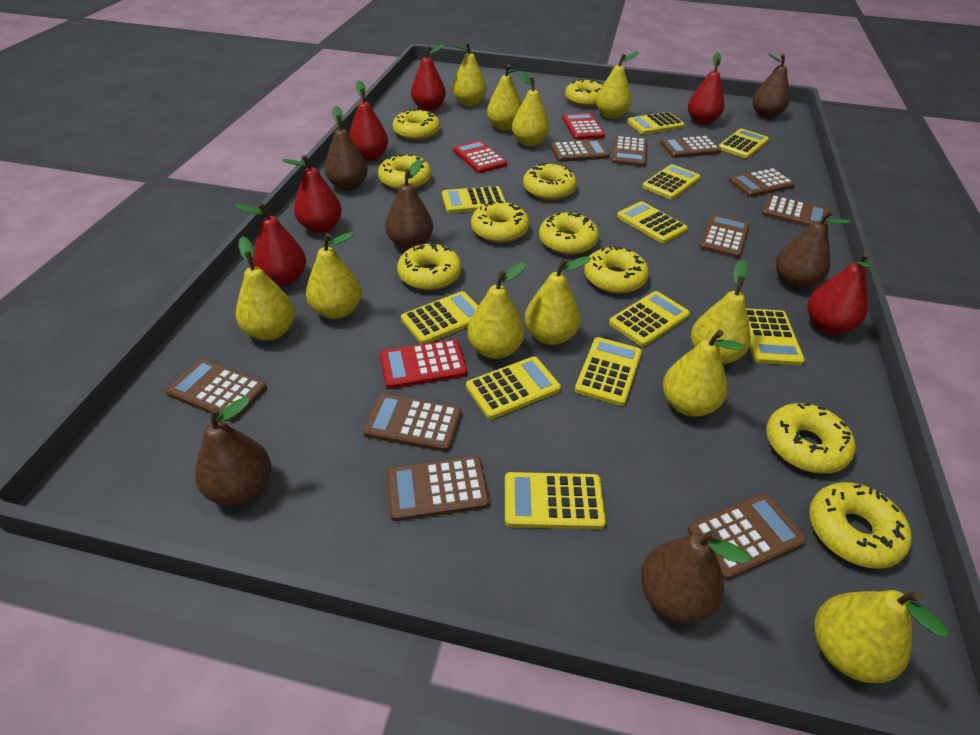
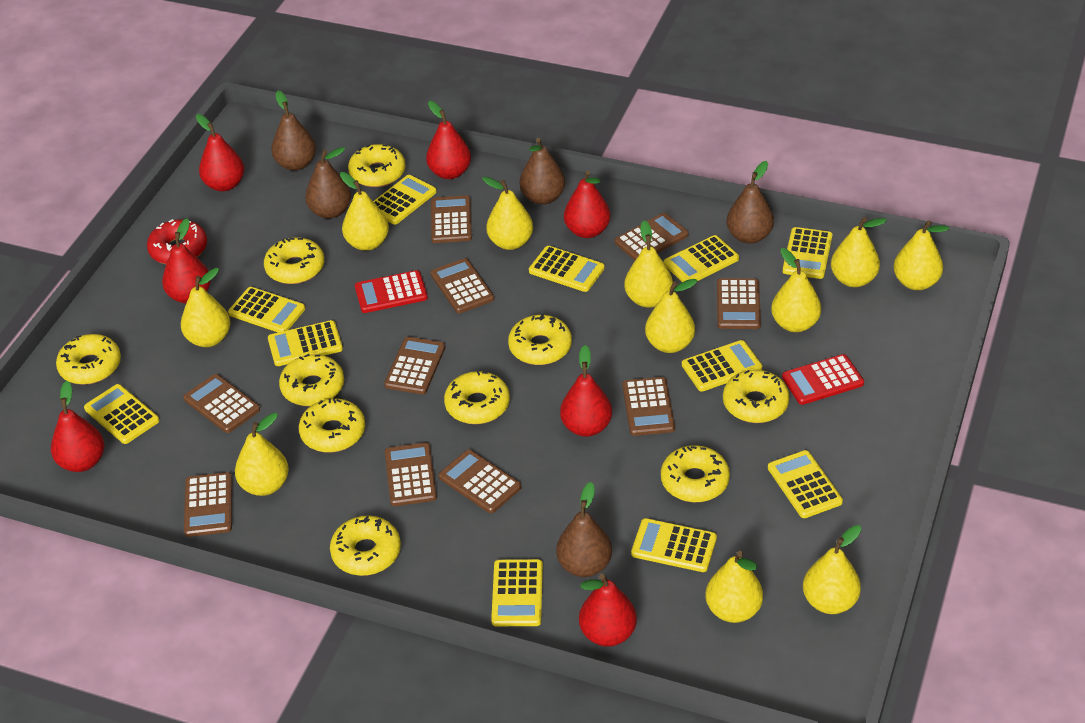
brown pear: [195,397,271,506] [324,106,368,191] [385,159,433,250] [641,530,750,624] [753,54,790,118] [776,210,851,289] = 6 -> [271,91,316,171] [305,147,351,219] [520,138,565,205] [556,482,612,577] [727,161,774,244] = 5
red calculator: [380,339,467,389] [453,140,507,173] [562,113,605,140] = 3 -> [355,270,428,313] [782,354,864,405] = 2
red donut: none = 0 -> [147,219,207,264] = 1
red pear: [235,203,306,286] [282,155,342,233] [349,81,388,161] [411,44,446,111] [688,52,724,125] [807,252,873,334] = 6 -> [51,381,104,472] [162,218,211,303] [196,114,244,191] [426,101,471,179] [560,345,612,437] [564,171,610,238] [579,574,637,647] = 7

